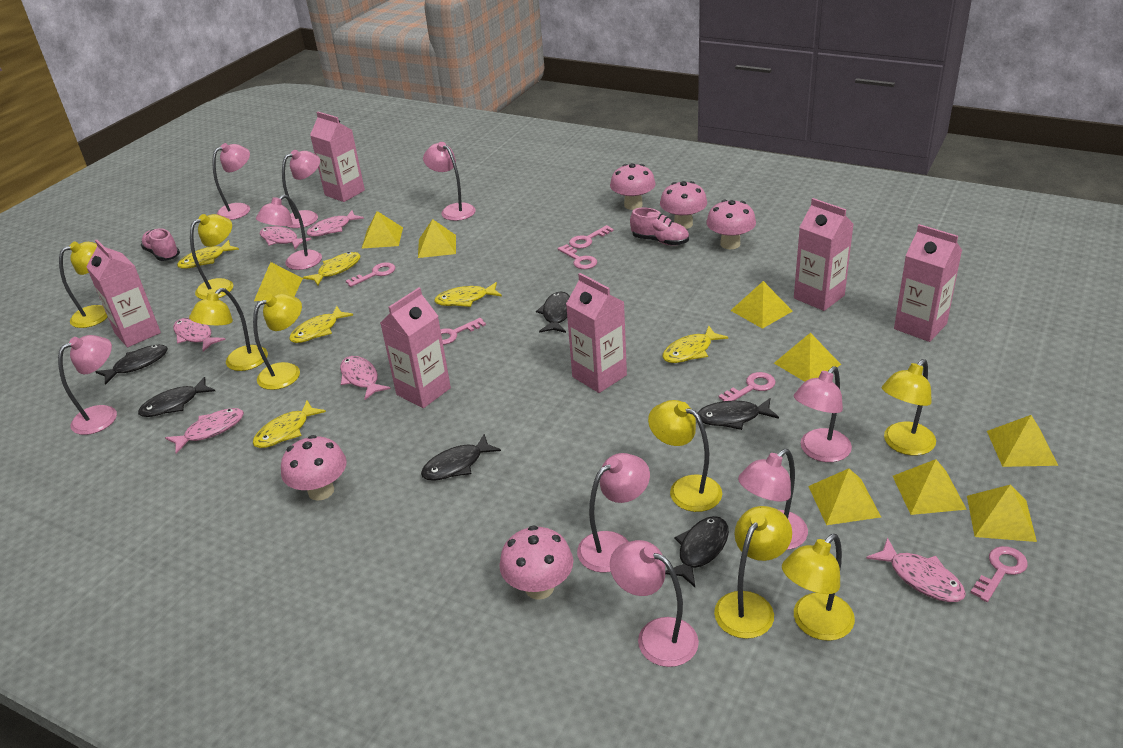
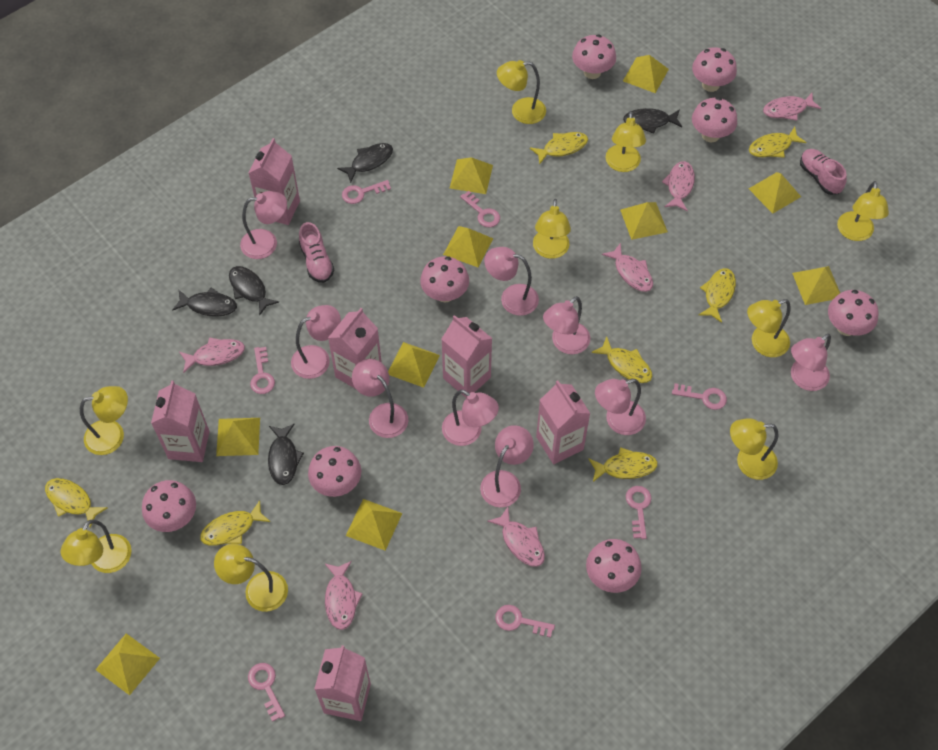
black fish: [95,345,168,385] [138,377,215,417] [421,434,501,481] [536,291,570,333] [665,516,729,587] [698,398,779,430] = 6 -> [172,287,237,317] [229,266,279,315] [268,424,304,485] [337,143,393,183] [623,108,682,134] = 5
pink key: [346,262,395,287] [440,318,486,345] [557,244,597,269] [569,225,614,249] [718,372,776,401] [970,546,1028,602] = 6 -> [248,663,285,722] [250,347,275,394] [342,180,391,204] [460,191,500,227] [495,605,555,638] [626,486,651,539] [672,383,727,410] = 7
pink mushroom: [281,435,347,501] [499,526,573,600] [610,163,656,210] [660,181,707,229] [706,200,756,249] = 5 -> [142,480,196,532] [308,446,361,497] [420,256,469,302] [572,34,616,79] [586,539,642,593] [692,47,737,92] [692,97,737,142] [828,290,879,336] = 8
yellow fish: [177,240,239,269] [253,401,326,448] [289,306,353,343] [303,252,360,285] [434,282,502,307] [662,326,728,363] = 6 -> [45,478,108,528] [200,500,270,546] [530,132,588,165] [588,447,658,482] [591,336,652,383] [699,268,736,323] [749,127,806,158] = 7
yellow lamp: [59,241,108,328] [189,288,268,371] [190,214,233,300] [253,294,302,390] [648,400,722,512] [714,506,792,639] [782,534,855,641] [882,359,936,456] = 8 -> [61,520,131,573] [80,386,128,455] [214,544,288,612] [497,60,546,124] [533,199,571,259] [606,111,646,172] [730,418,778,480] [747,299,791,357] [837,181,889,241] = 9
yellow pyramid: [254,262,303,301] [362,211,403,249] [418,219,456,258] [730,281,793,329] [774,333,841,382] [808,468,881,525] [893,459,967,515] [967,484,1037,542] [987,415,1059,467] = 9 -> [95,633,160,695] [216,418,260,456] [346,499,402,551] [388,342,440,388] [443,226,493,267] [450,157,493,194] [620,202,668,240] [623,55,669,93] [749,172,801,214] [792,266,840,305] = 10

